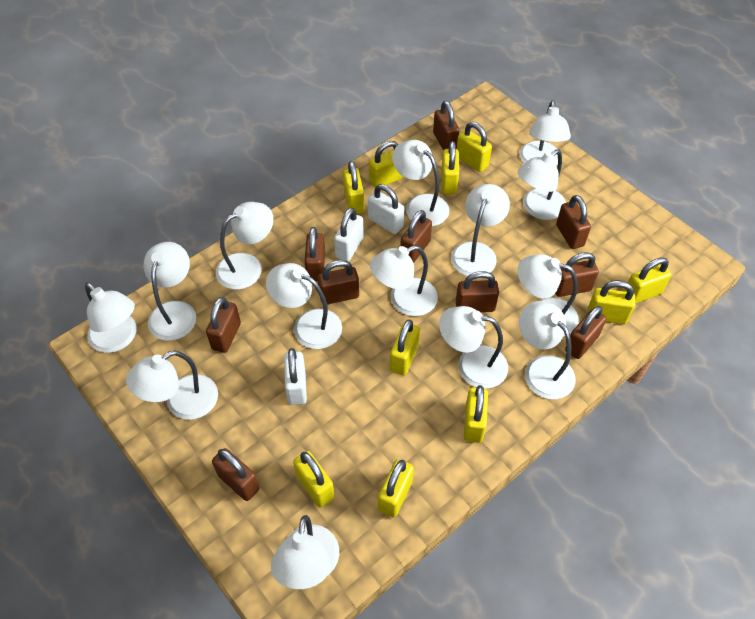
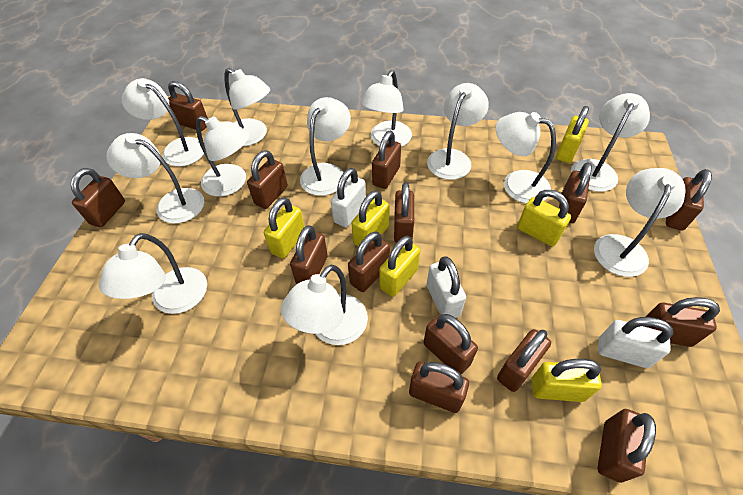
brown padlock: [206,297,241,353] [212,448,260,501] [304,227,325,282] [318,260,359,304] [400,210,432,263] [433,101,460,151] [456,271,499,312] [555,252,599,297] [556,195,591,249] [565,306,607,359] = 10 -> [71,168,125,227] [168,81,208,131] [247,150,288,209] [290,225,328,284] [348,232,390,292] [372,131,401,189] [394,182,414,243] [409,361,469,413] [424,314,478,374] [497,329,551,392] [559,162,592,223] [597,409,656,483] [644,297,720,347] [666,169,712,230] = 14
white lamp: [85,283,137,353] [126,350,218,420] [144,242,196,341] [216,202,273,290] [266,263,342,349] [271,515,339,589] [370,246,438,316] [392,140,449,226] [439,306,508,389] [451,184,510,276] [517,149,566,220] [518,254,579,337] [519,301,576,399] [520,100,571,166] = 14 -> [99,233,207,314] [106,133,204,224] [122,78,204,167] [196,116,249,197] [224,68,270,146] [281,265,368,345] [300,97,351,196] [360,70,412,147] [427,83,489,180] [496,112,556,204] [571,93,650,192] [594,168,686,277] = 12
yellow padlock: [293,451,334,507] [343,161,364,214] [369,141,404,188] [378,459,414,518] [390,320,420,376] [441,141,459,194] [457,122,492,172] [464,385,488,443] [588,281,635,324] [624,257,672,304] = 10 -> [264,197,305,258] [352,190,390,247] [379,236,420,297] [517,190,571,247] [531,359,602,402] [556,106,589,163] = 6

